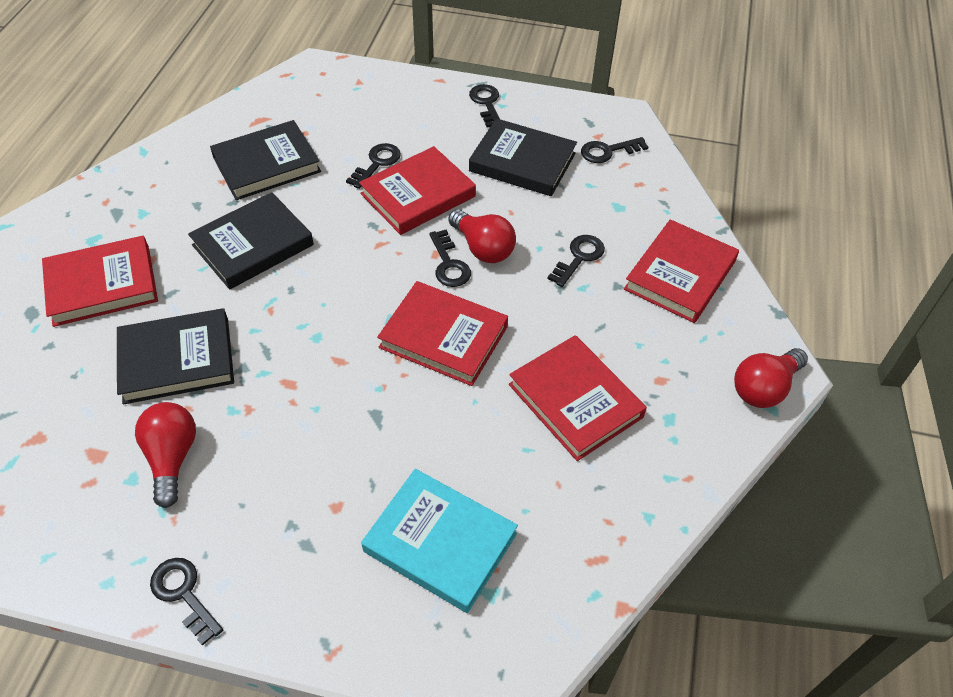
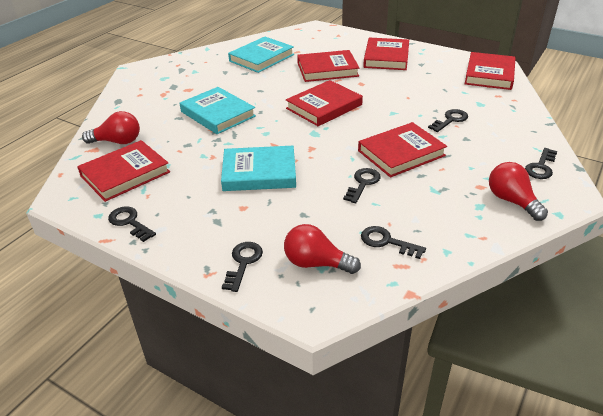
black book: [117,308,234,404] [188,192,314,289] [210,120,321,200] [469,118,577,196] = 4 -> none = 0
red book: [42,236,158,327] [359,146,476,235] [377,281,508,386] [509,335,647,461] [624,219,739,323] = 5 -> [77,140,170,202] [286,80,363,126] [297,50,359,82] [358,122,447,177] [363,38,409,70] [465,52,516,90] = 6
turquoise book: [361,469,518,613] = 1 -> [180,87,256,134] [221,146,296,191] [228,37,294,73] = 3

